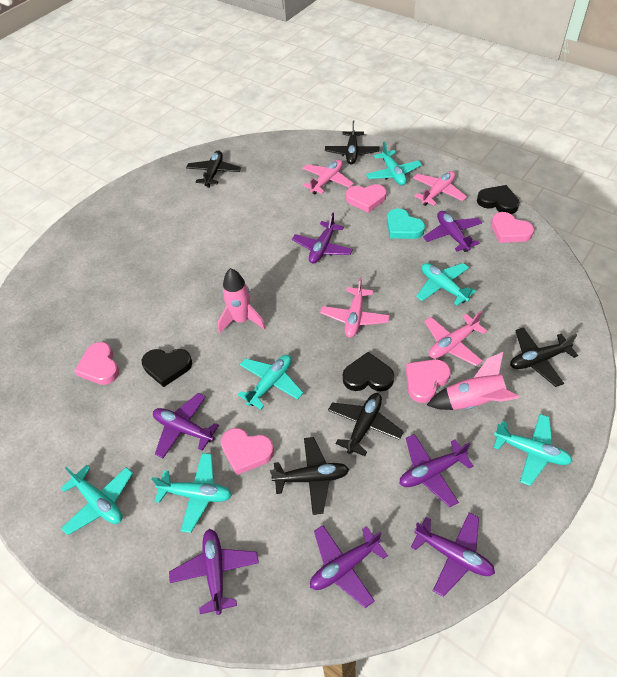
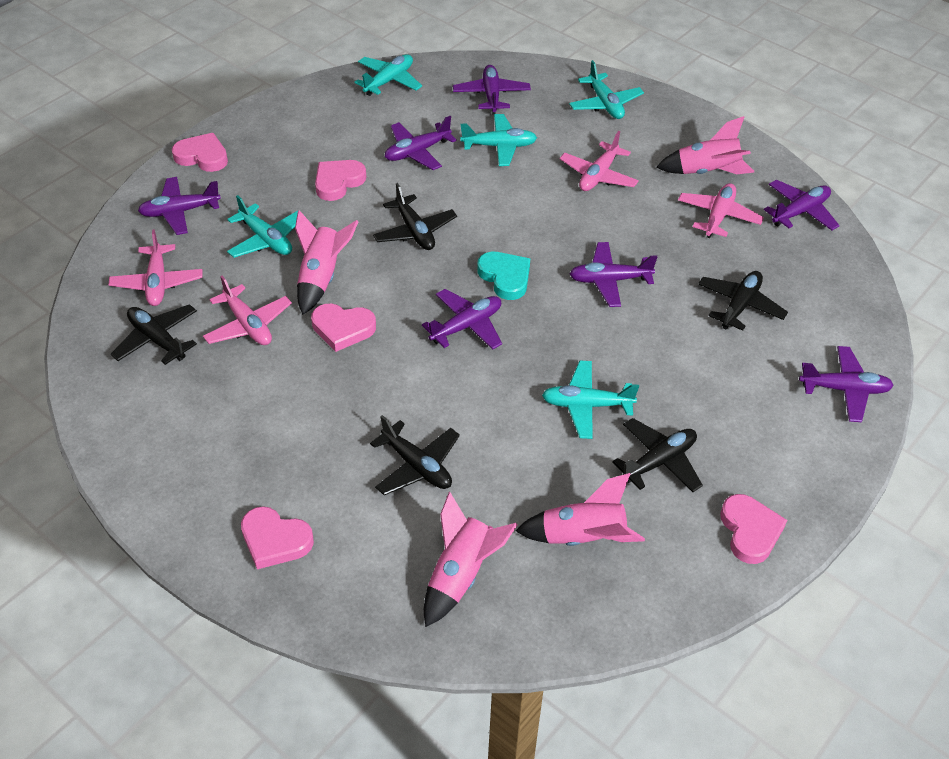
black heart: [142,349,192,387] [343,352,394,391] [477,185,520,214] = 3 -> none = 0
pink rocket: [218,268,266,333] [427,352,519,410] = 2 -> [295,210,359,315] [424,492,518,627] [516,473,645,546] [657,116,754,174] = 4
turquoise plane: [61,465,133,535] [152,453,232,533] [238,355,303,409] [366,142,422,185] [416,263,476,306] [493,414,573,486] = 6 -> [227,195,298,258] [354,54,422,96] [460,114,537,166] [542,360,639,439] [569,60,644,119] = 5

